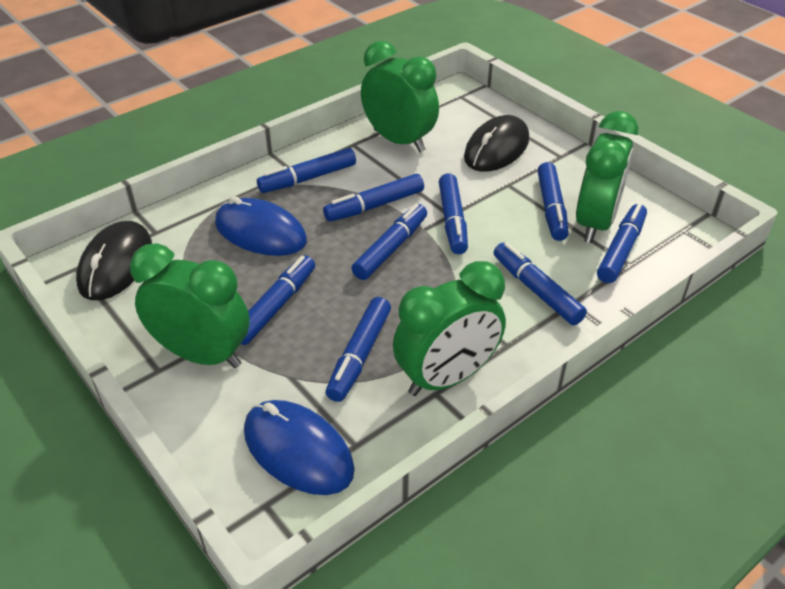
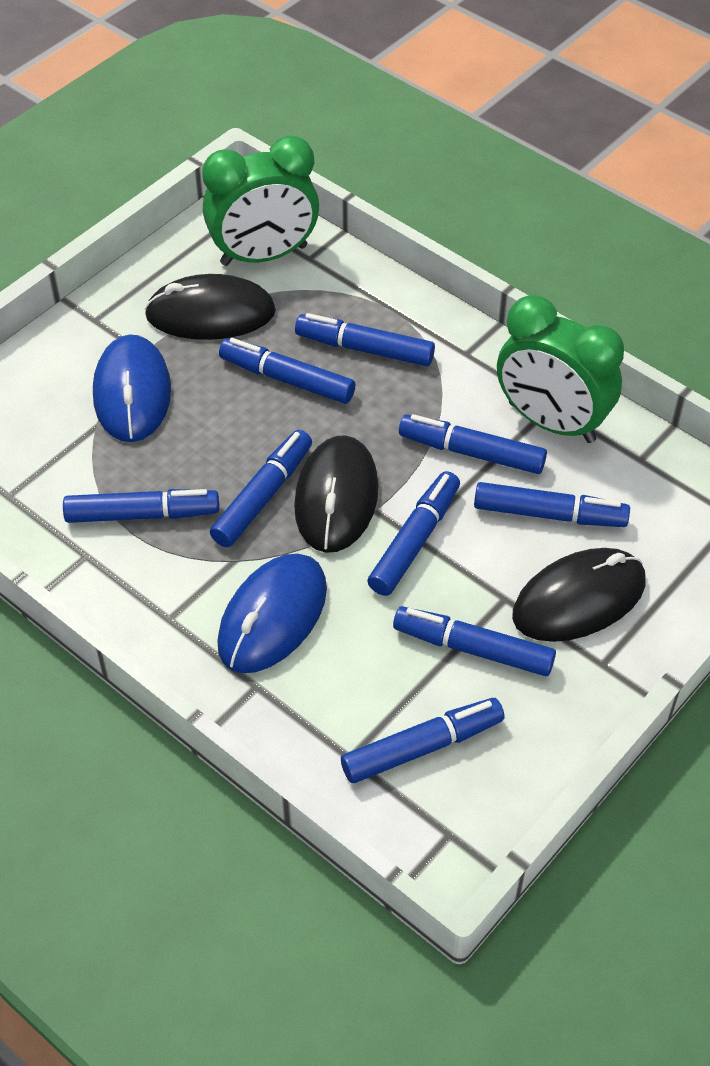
black mouse: [76,221,152,300] [464,115,529,172] = 2 -> [144,274,276,340] [294,435,379,553] [512,548,646,642] = 3
green clock: [130,243,250,368] [361,41,439,152] [393,261,506,396] [576,111,638,243] = 4 -> [202,135,319,266] [497,295,624,443] = 2

